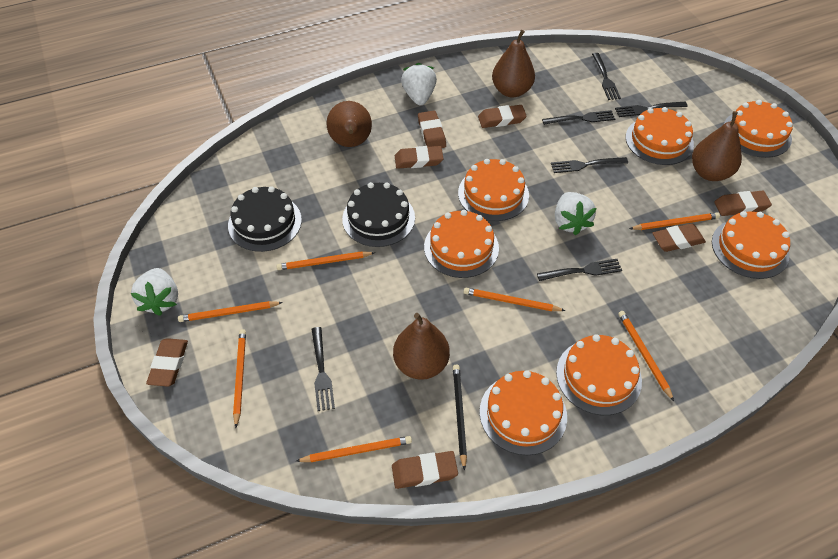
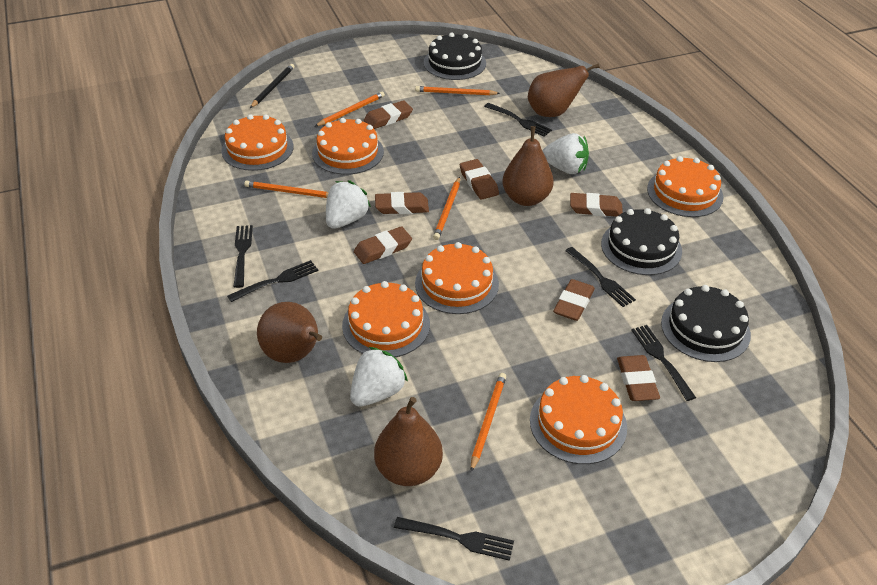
black cake: [228,186,302,252] [342,182,415,247] = 2 -> [424,33,486,80] [601,208,682,275] [661,285,751,362] = 3
orange cake: [424,210,499,278] [458,159,529,221] [480,370,567,455] [556,334,642,415] [626,107,694,165] [712,211,790,279] [723,100,793,158] = 7 -> [221,114,293,171] [312,118,384,175] [342,281,430,357] [415,242,499,314] [530,375,627,464] [647,156,724,217] = 6
orange pencil: [178,301,283,322] [233,329,246,428] [277,251,375,270] [296,436,412,462] [464,288,566,311] [618,311,674,401] [629,212,720,230] = 7 -> [244,181,329,198] [314,92,385,127] [415,86,500,96] [433,177,460,240] [471,373,506,472] = 5

